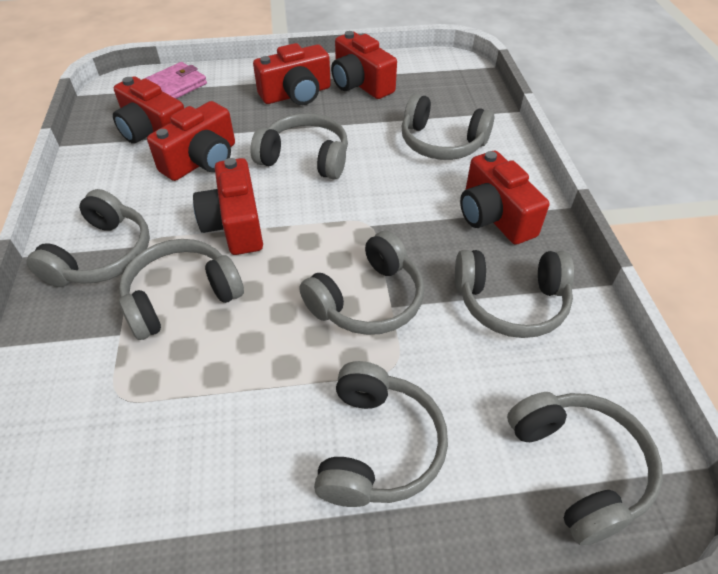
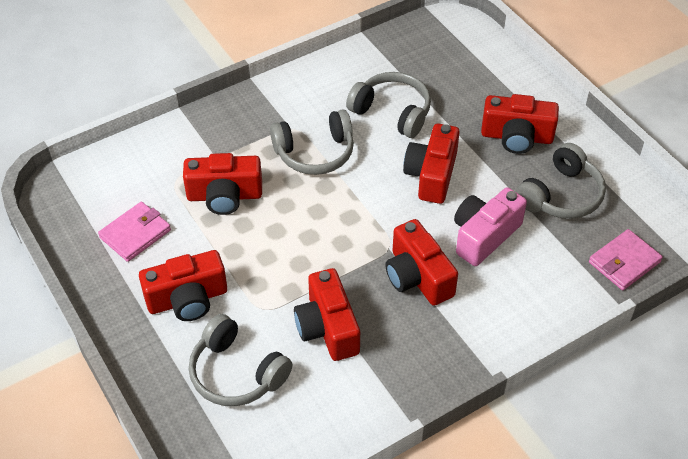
grey headphones: [26,189,150,287] [119,239,244,340] [250,113,348,179] [299,231,424,335] [314,361,448,507] [402,94,494,160] [455,250,574,338] [507,392,663,545] = 8 -> [189,314,292,406] [270,109,354,175] [346,72,431,138] [516,143,606,219] = 4
pink camera: none = 0 -> [454,187,527,266] = 1
pink wallet: [144,62,207,99] = 1 -> [98,202,171,262] [589,229,663,290] = 2

